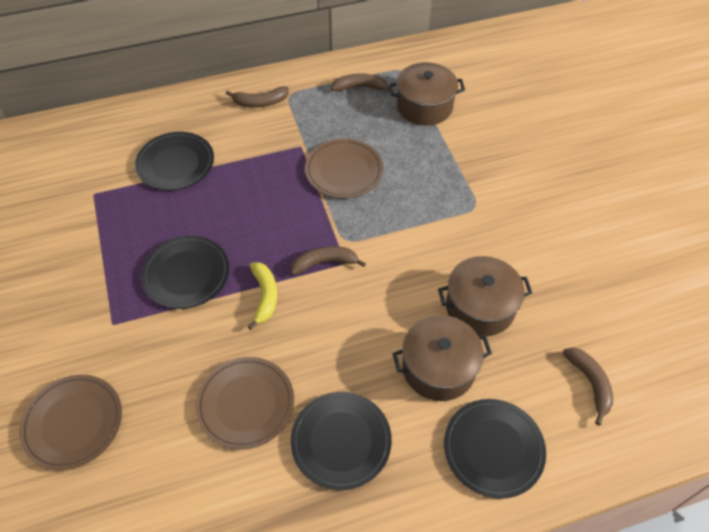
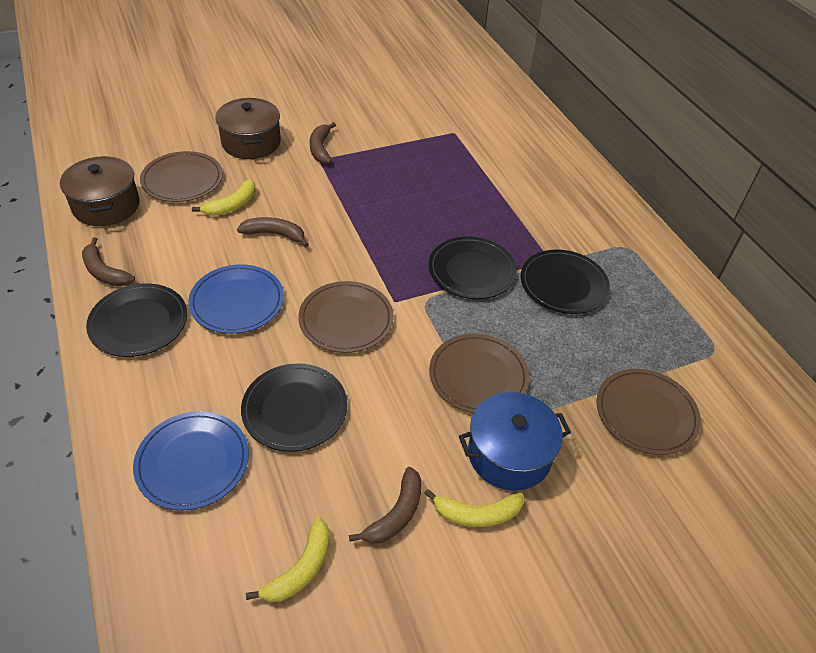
blue plate: none = 0 -> [133,411,249,510] [188,264,284,334] = 2
blue pot: none = 0 -> [459,392,571,491] = 1
brown plate: [19,375,122,470] [196,357,294,449] [305,139,383,198] = 3 -> [140,151,223,202] [298,281,394,353] [429,334,529,413] [596,369,701,455] = 4
brown pot: [389,62,465,125] [392,315,492,401] [438,256,532,336] = 3 -> [60,156,140,226] [215,98,281,159] = 2
yellow banana: [248,262,277,330] = 1 -> [192,179,256,216] [246,517,330,602] [424,489,524,527] = 3

